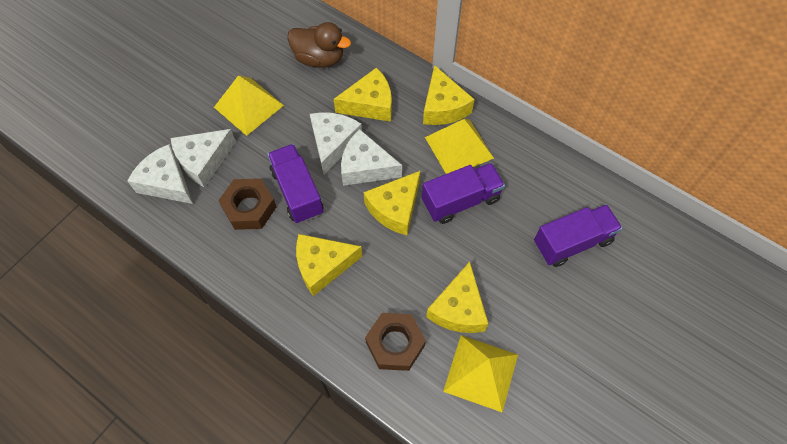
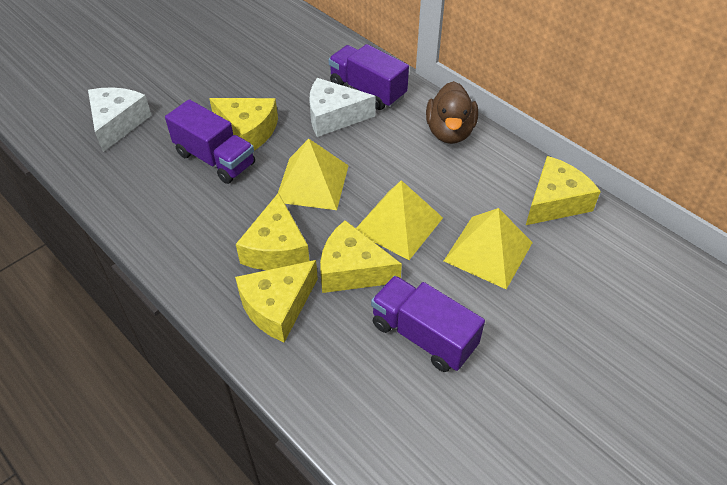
brown nut: [218,178,276,230] [365,313,426,371] = 2 -> none = 0
white cheese: [127,144,193,204] [170,129,236,188] [310,112,362,175] [341,129,402,186] = 4 -> [88,87,152,152] [309,78,375,137] = 2

